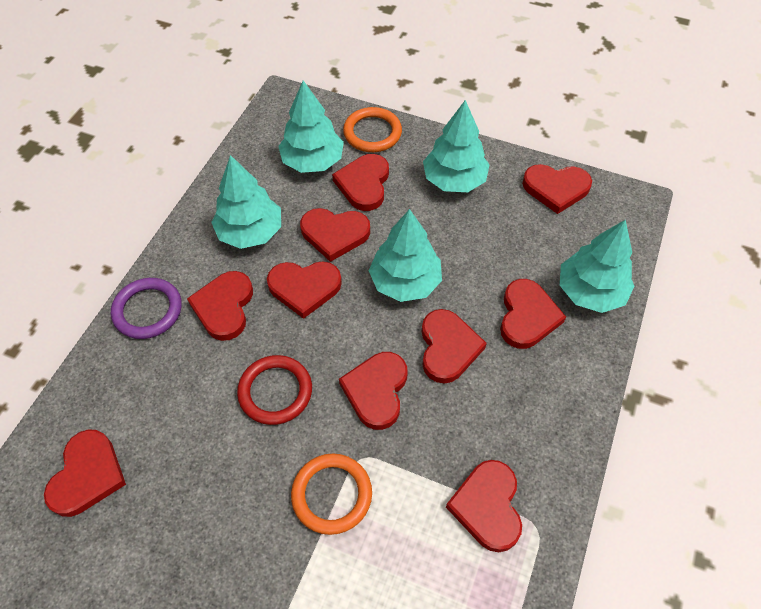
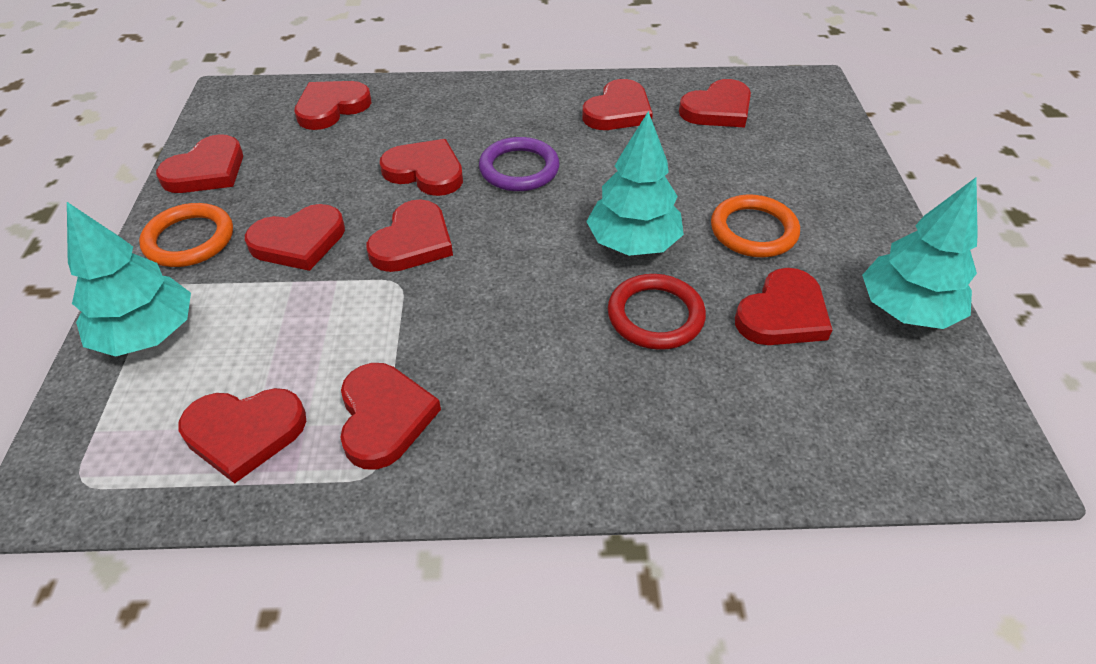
turquoise tree: [211,155,281,249] [278,80,344,173] [369,209,442,302] [423,100,490,192] [560,220,635,313] = 5 -> [67,202,191,357] [586,111,684,256] [862,178,978,329] = 3

